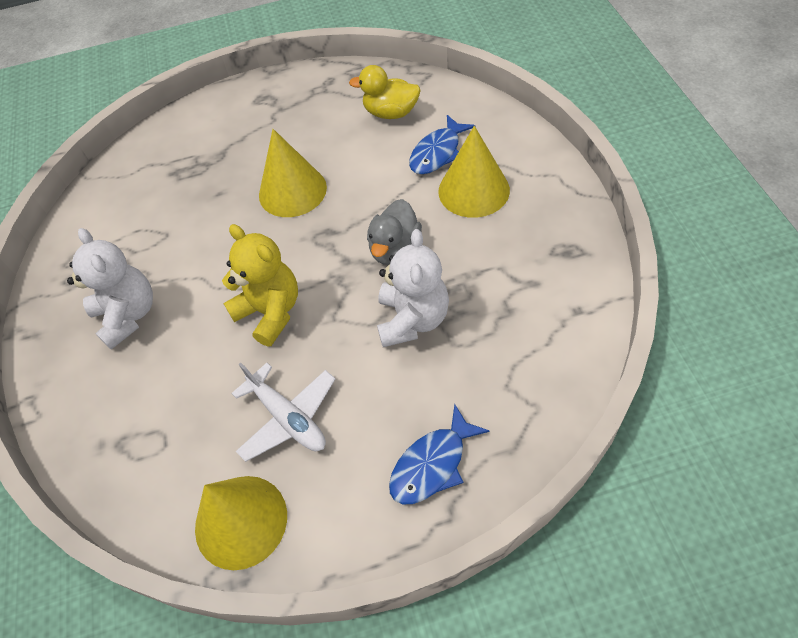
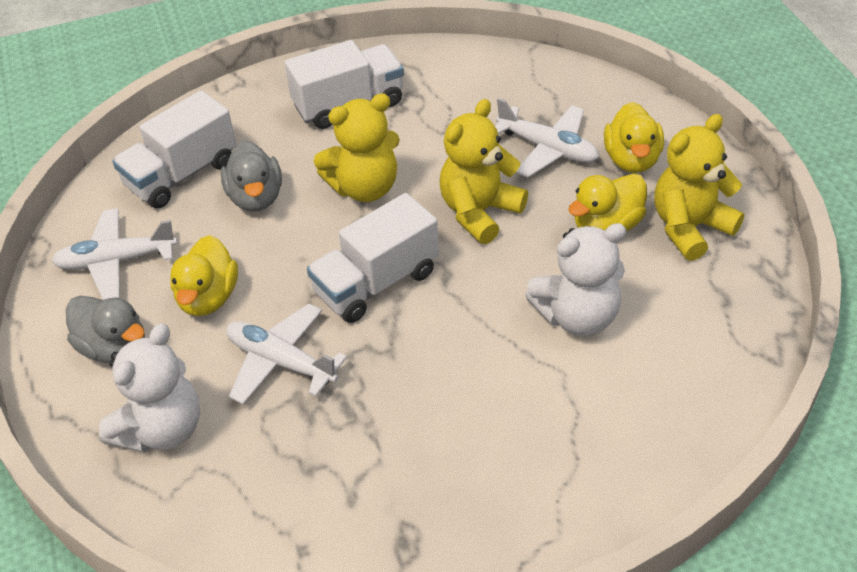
blue fish: [389,404,490,504] [409,115,476,174] = 2 -> none = 0
grey duck: [367,199,422,265] = 1 -> [66,296,145,363] [221,140,282,211] = 2
white plane: [231,362,335,462] = 1 -> [52,208,177,300] [226,304,347,404] [495,98,599,178] = 3
white truck: none = 0 -> [112,90,236,208] [285,40,404,129] [307,193,439,323] = 3
yellow cone: [195,476,287,570] [259,129,327,217] [438,126,510,218] = 3 -> none = 0
yellow duck: [349,65,421,119] = 1 -> [170,235,238,316] [568,174,647,231] [604,102,664,173] = 3
yellow teddy bear: [222,224,298,346] = 1 -> [314,93,400,202] [440,99,528,244] [654,114,744,261] = 3

